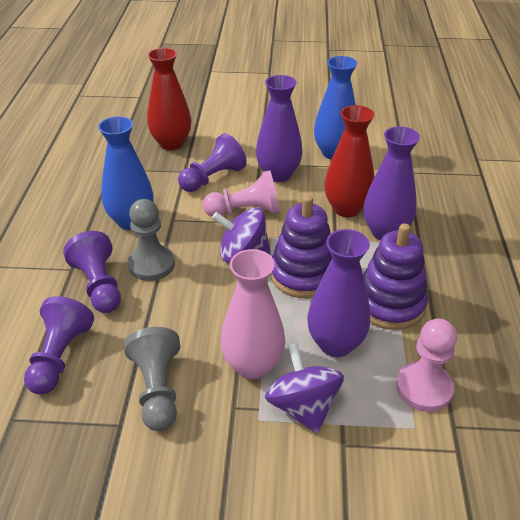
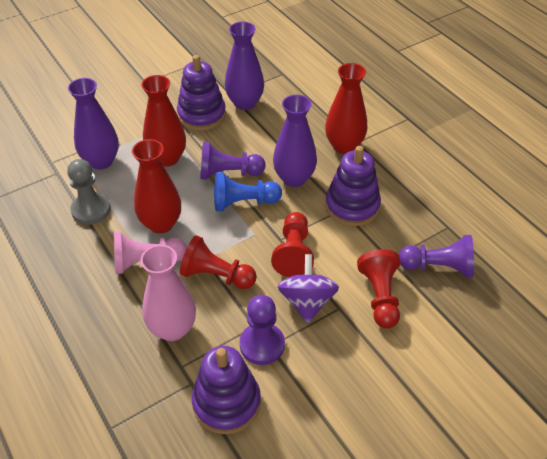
blue pawn: none = 0 -> [214,172,282,211] = 1
blue vase: [98,116,154,230] [314,56,357,160] = 2 -> none = 0
grey pawn: [124,327,180,431] [128,199,175,281] = 2 -> [67,159,111,225] = 1
pink pawn: [203,170,279,217] [396,318,457,412] = 2 -> [114,232,187,274] = 1
purple spinning top: [212,207,271,263] [265,343,344,434] = 2 -> [278,254,339,323] = 1
purple stacking toy: [270,195,332,298] [363,223,428,330] = 2 -> [177,55,226,131] [192,346,261,434] [325,146,381,226] = 3
red pawn: none = 0 -> [180,235,257,289] [271,212,314,277] [357,249,401,329] = 3
red vase: [147,48,191,150] [324,105,375,217] = 2 -> [132,139,181,233] [141,75,186,167] [325,63,367,154] = 3

